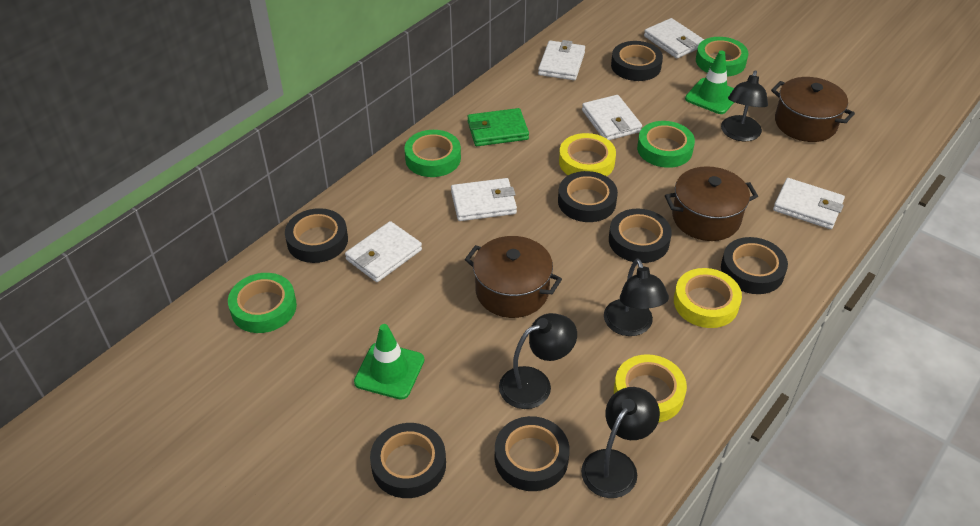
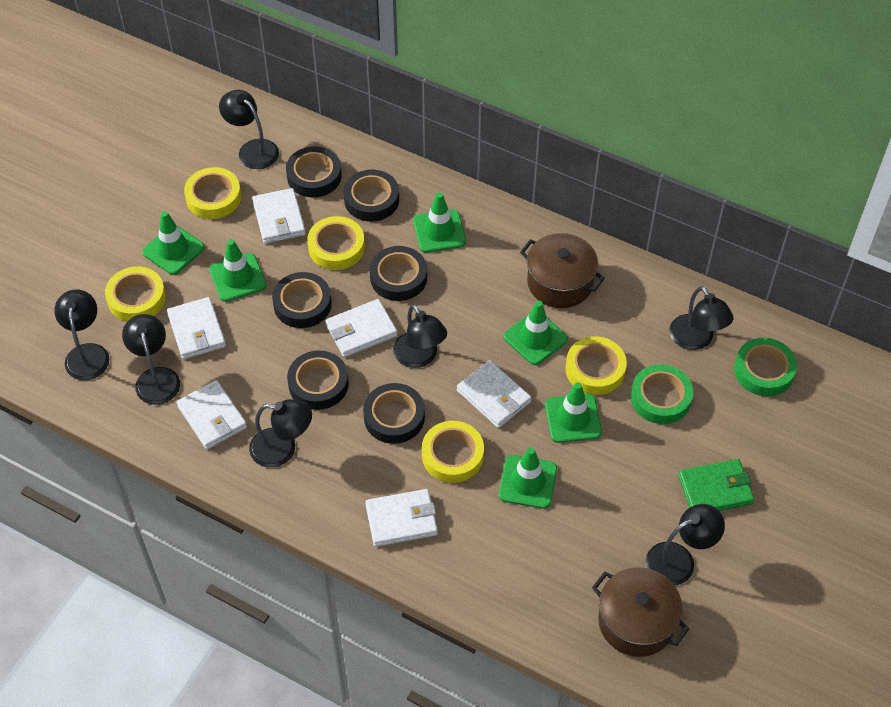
black lamp: [499,313,577,409] [581,387,660,498] [604,259,669,336] [721,70,768,142] = 4 -> [54,289,109,380] [122,314,180,405] [219,90,279,169] [249,399,312,468] [393,304,447,368] [646,504,725,586] [669,286,734,350] = 7
black tape: [285,208,348,263] [370,423,446,498] [495,416,570,491] [558,171,618,222] [609,209,672,263] [611,41,663,81] [721,237,788,294] = 7 -> [272,272,332,328] [286,146,342,197] [287,350,349,410] [344,170,399,222] [363,383,425,444] [370,246,427,301] = 6
brown pot: [465,236,562,318] [665,166,758,241] [771,77,855,142] = 3 -> [520,233,605,308] [592,567,689,657] = 2
green tape: [228,273,297,333] [404,130,461,177] [637,121,695,168] [696,37,748,77] = 4 -> [631,364,693,424] [734,338,797,396] = 2
green traffic cone: [354,324,424,400] [685,50,734,114] = 2 -> [142,211,205,275] [209,239,266,302] [413,192,466,253] [499,447,557,509] [504,301,568,365] [545,382,602,443] = 6
yellow tape: [559,133,616,176] [614,354,687,423] [674,268,742,328] = 3 -> [105,266,166,322] [184,167,241,219] [307,216,365,270] [422,421,484,483] [565,336,627,395] = 5

